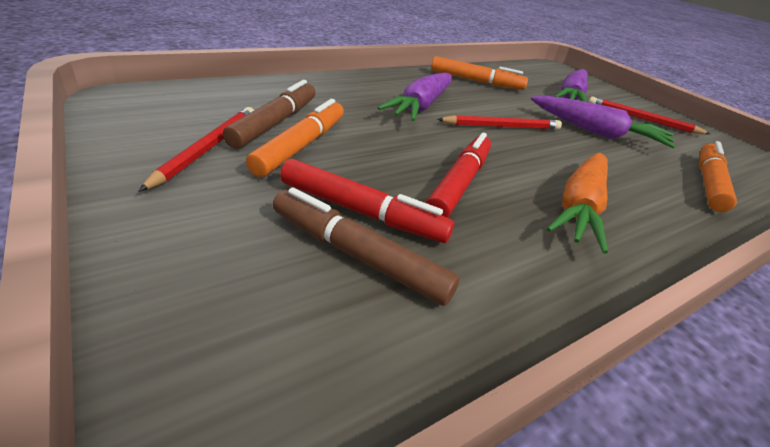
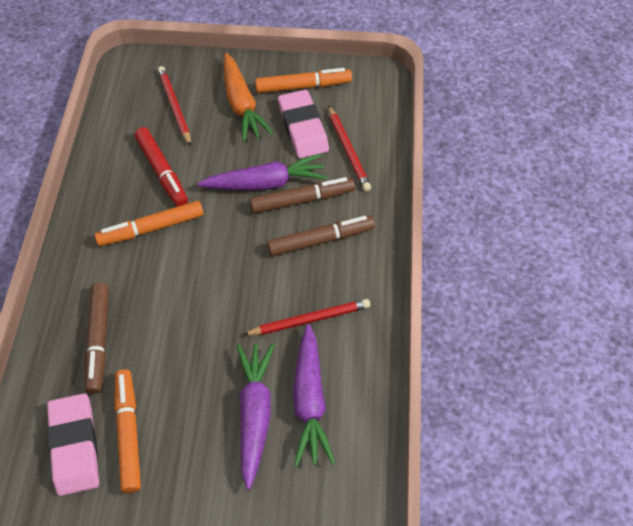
brown marker: [223,80,316,149] [273,188,460,306] = 2 -> [85,282,109,394] [250,177,355,213] [267,215,375,256] = 3
pink eraser: none = 0 -> [47,393,99,496] [278,90,329,158] = 2
red marker: [280,159,454,243] [426,133,491,218] = 2 -> [135,127,188,207] = 1

